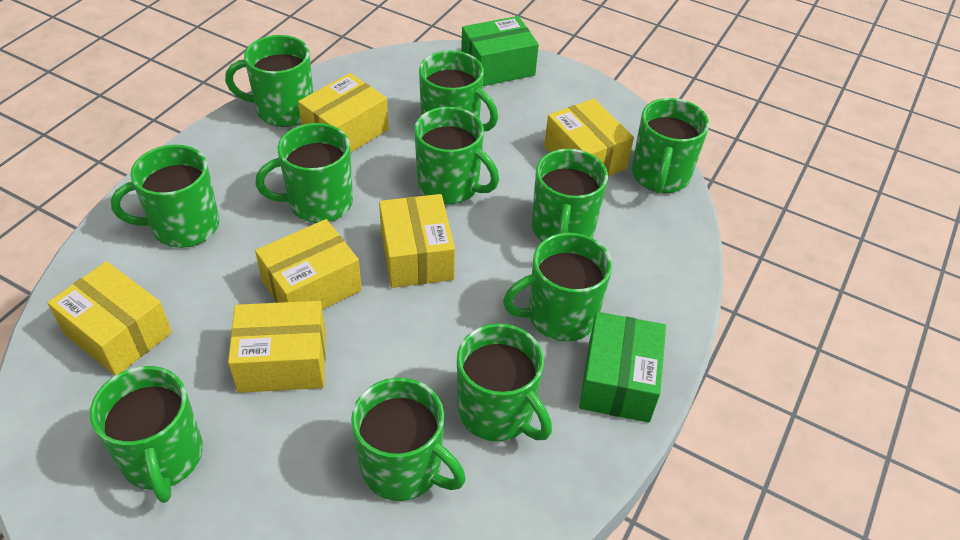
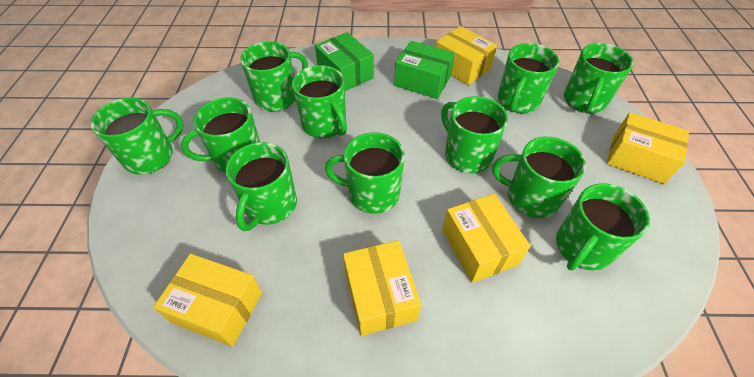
yellow box: [47,261,172,376] [228,301,326,393] [255,219,362,310] [298,73,389,153] [379,194,455,288] [544,99,634,176] = 6 -> [153,254,262,347] [343,240,421,336] [436,26,497,85] [442,194,530,283] [606,112,689,184] = 5

